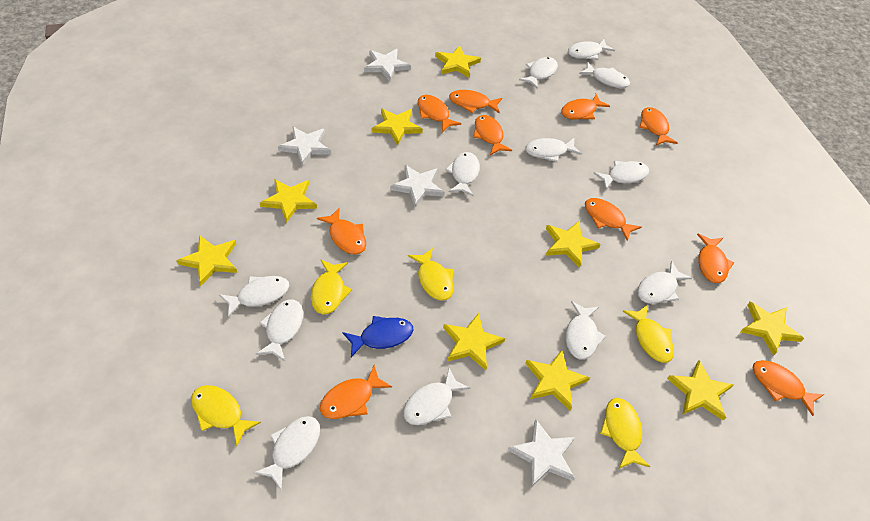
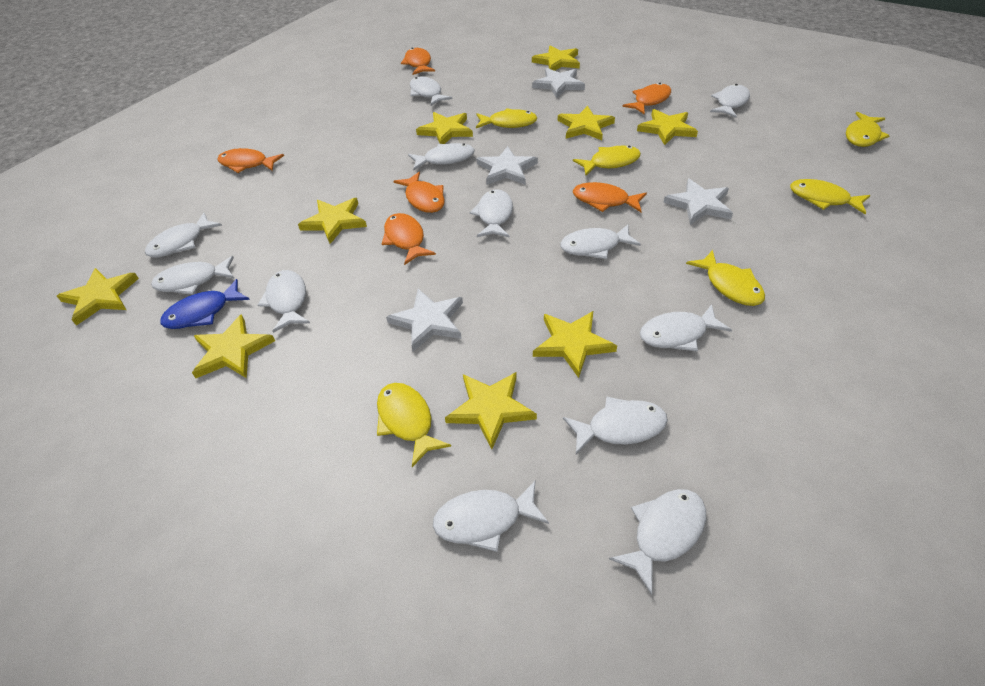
orange fish: [317,208,366,255] [320,365,392,419] [418,95,461,132] [449,90,502,113] [473,115,512,155] [561,94,610,120] [585,198,642,241] [639,107,677,145] [697,234,734,283] [753,360,824,416] = 10 -> [217,148,284,173] [382,213,436,265] [393,172,445,213] [401,48,435,75] [573,182,647,212] [622,83,671,114] = 6
yellow fish: [191,385,261,446] [311,259,352,314] [408,248,454,301] [600,398,651,469] [622,304,674,363] = 5 -> [377,383,451,467] [476,108,537,128] [573,145,641,175] [686,250,765,306] [790,179,870,214] [846,112,890,147] = 6

